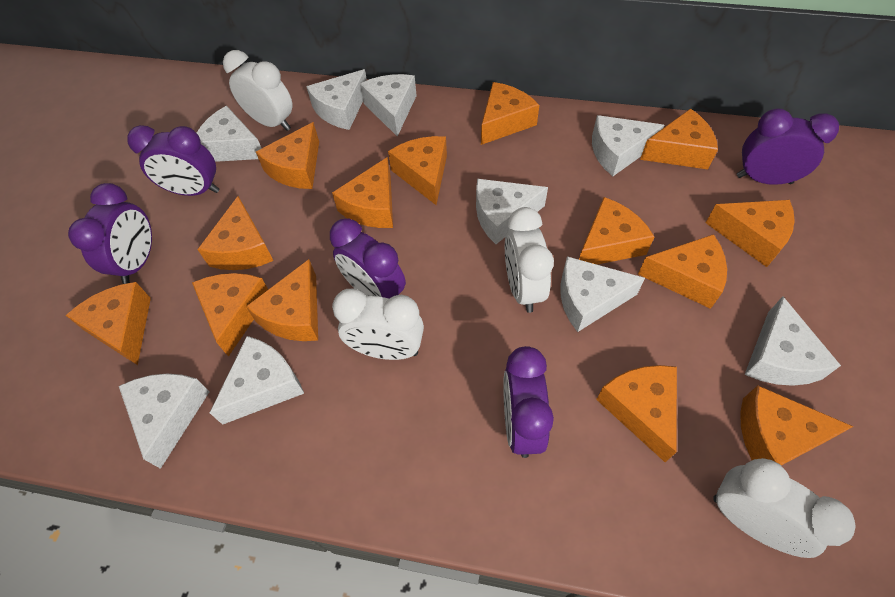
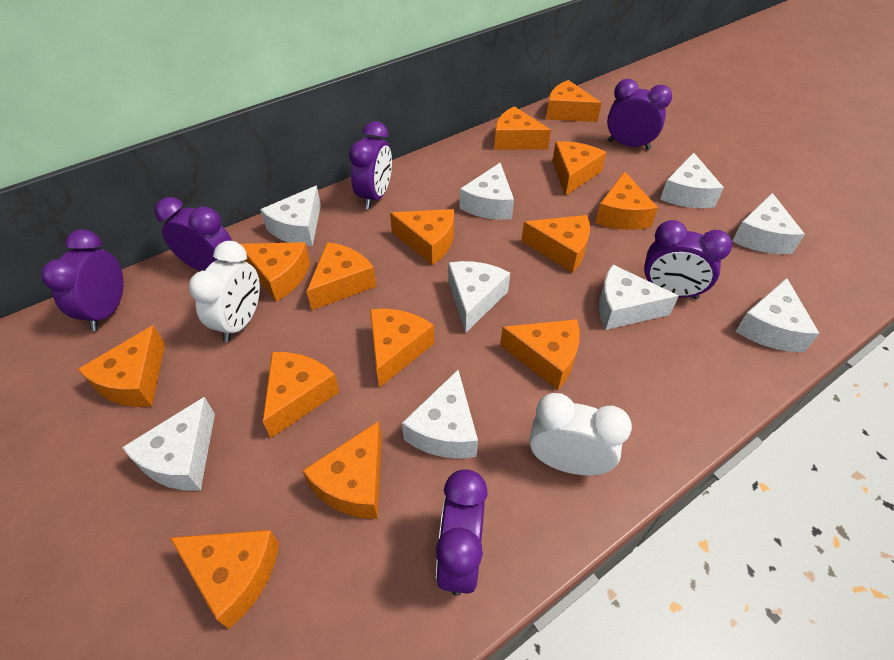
purple clock: [68,183,152,284] [127,125,219,196] [330,219,406,299] [503,346,554,458] [737,108,839,185] = 5 -> [41,229,124,331] [154,197,232,271] [349,121,392,209] [436,469,488,596] [607,79,672,150] [644,220,732,299] = 6
white clock: [223,50,293,131] [332,289,424,360] [505,207,554,313] [713,458,855,558] = 4 -> [189,241,260,342] [529,393,632,475] = 2

